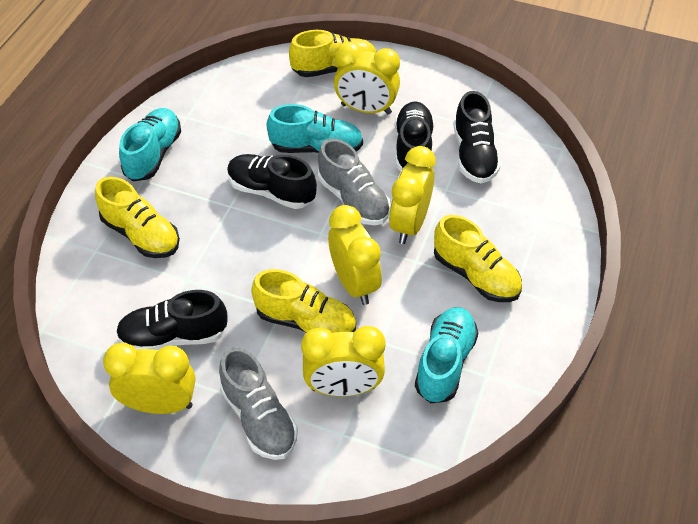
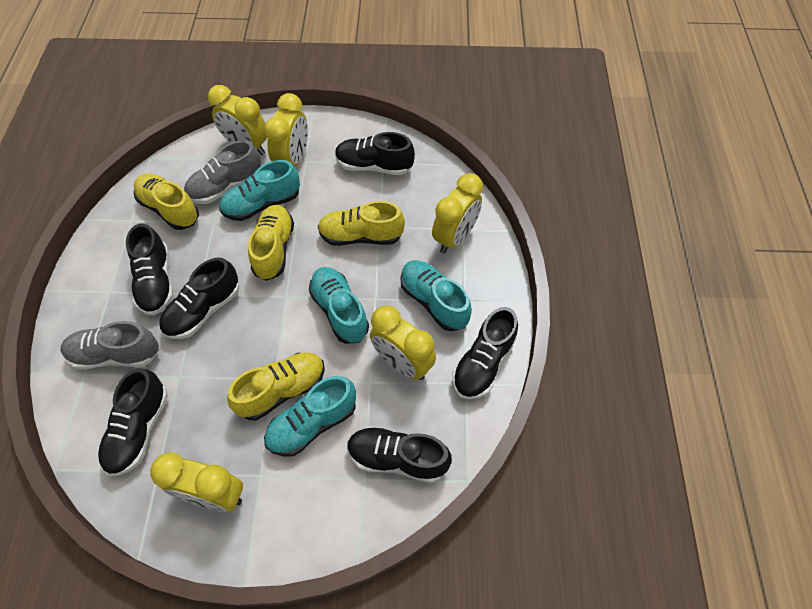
black shoe: [116,290,228,350] [227,154,317,209] [395,101,434,172] [453,91,501,183] = 4 -> [98,368,168,476] [126,224,174,316] [159,258,240,339] [335,132,415,175] [347,426,452,483] [452,307,518,400] = 6
turquoise shoe: [119,108,181,181] [267,104,363,153] [415,307,478,403] = 3 -> [219,160,300,221] [264,376,356,457] [309,267,369,344] [401,260,472,331] = 4

